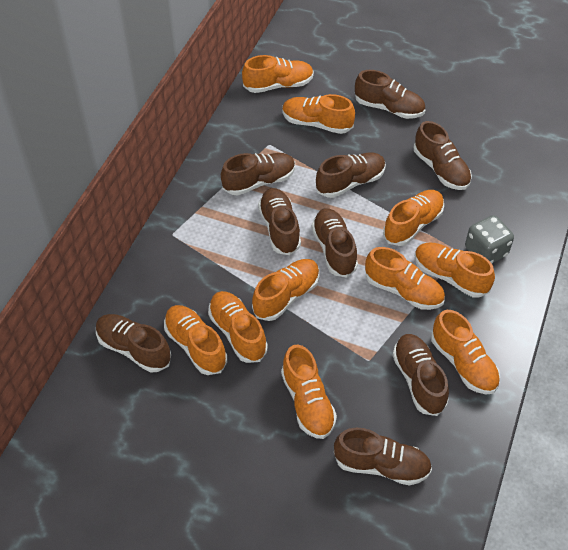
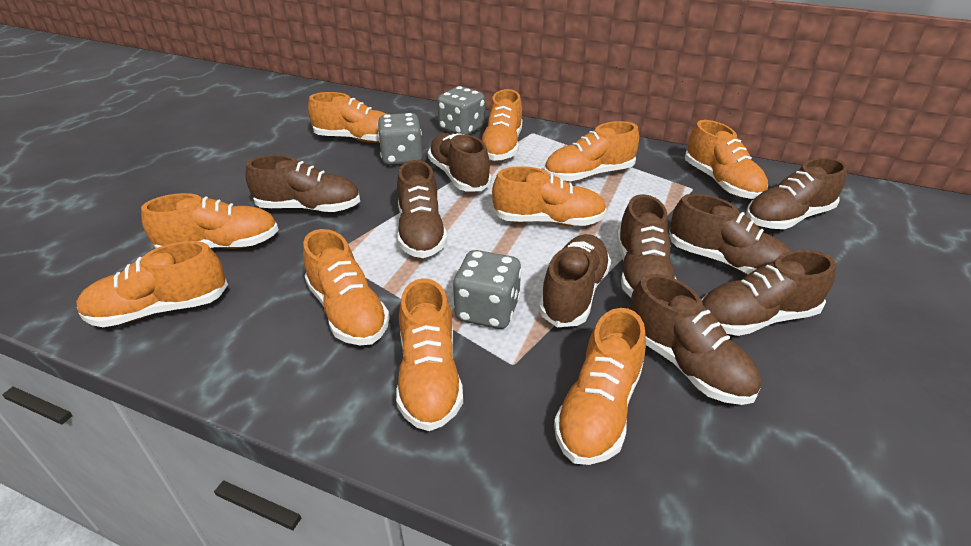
grey dice: [465,215,514,264] = 1 -> [378,113,423,165] [437,86,485,135] [453,250,522,329] = 3

